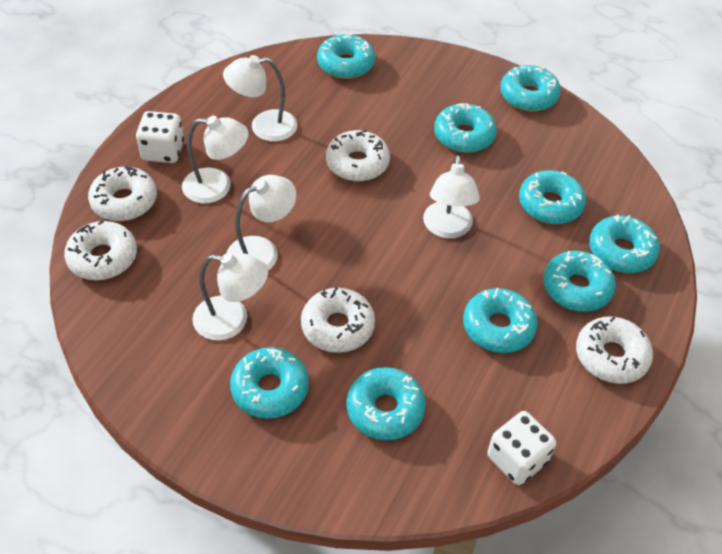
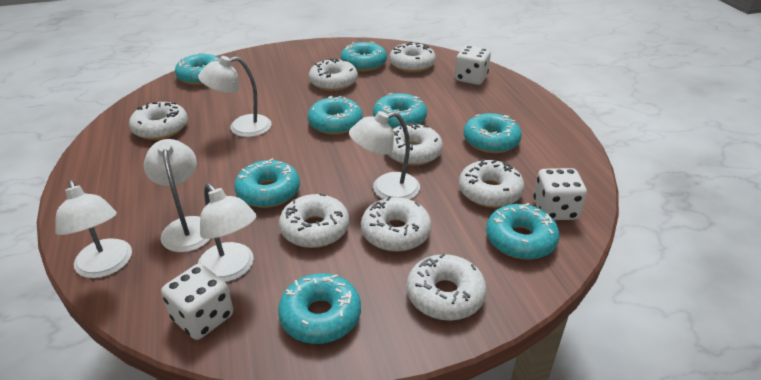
turquoise donut: [230,347,309,419] [317,33,375,79] [346,367,426,440] [434,103,497,153] [463,288,537,353] [500,65,561,111] [519,170,586,224] [543,251,616,312] [589,215,660,273] = 9 -> [175,53,220,85] [234,158,300,208] [278,273,361,344] [308,96,363,135] [341,42,387,71] [373,93,427,129] [464,113,522,153] [486,203,560,260] = 8
white dice: [136,111,184,163] [487,411,556,485] = 2 -> [161,264,233,340] [455,46,491,85] [533,168,587,220] = 3
white donut: [64,220,137,280] [88,167,157,221] [301,287,375,353] [326,130,390,181] [576,316,653,384] = 5 -> [129,102,188,140] [279,193,349,248] [309,58,358,91] [361,196,431,252] [387,123,443,166] [389,42,436,73] [407,253,487,321] [459,159,525,208] = 8

